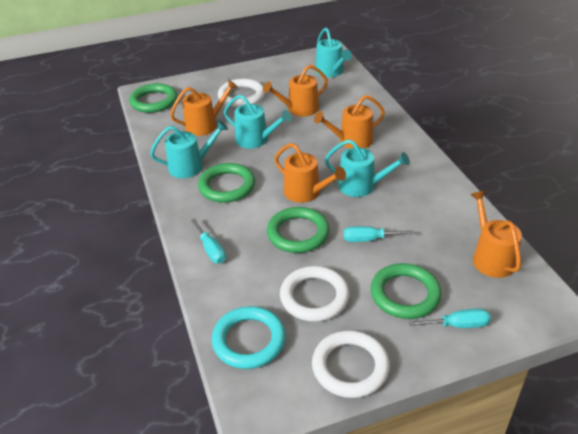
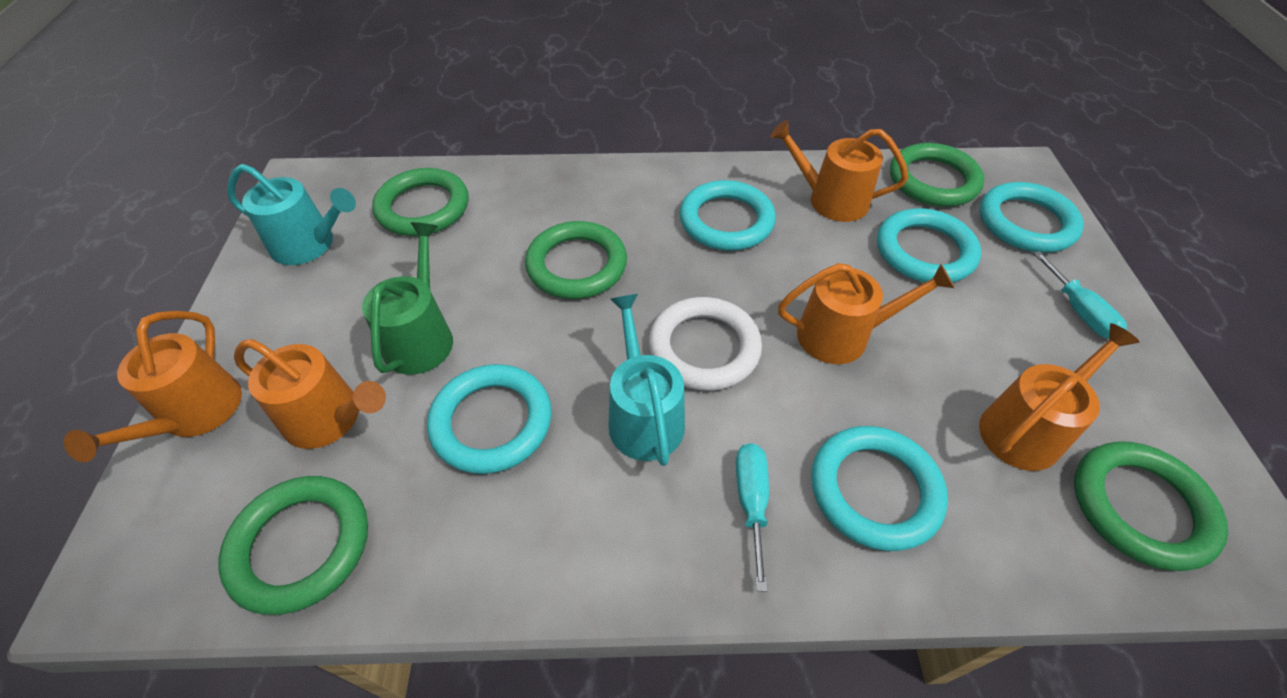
green ring: [129,83,177,113] [198,163,255,203] [267,207,330,253] [371,263,442,319] = 4 -> [218,476,368,615] [372,168,469,236] [525,221,627,299] [890,143,984,207] [1074,441,1228,571] = 5
green watering can: none = 0 -> [362,222,453,375] = 1
turquoise ring: [212,306,286,369] = 1 -> [427,364,552,474] [680,180,776,251] [811,426,948,551] [877,208,981,283] [980,182,1084,252] = 5
turquoise screwdriver: [191,218,226,263] [344,226,414,242] [409,308,491,328] = 3 -> [736,443,769,592] [1033,251,1127,339] = 2
turquoise watering can: [150,120,228,178] [224,94,291,148] [315,28,352,77] [325,139,410,197] = 4 -> [227,164,356,265] [608,294,685,466] = 2
white ring: [218,79,265,108] [280,266,350,322] [312,330,390,398] = 3 -> [649,297,762,391] = 1

